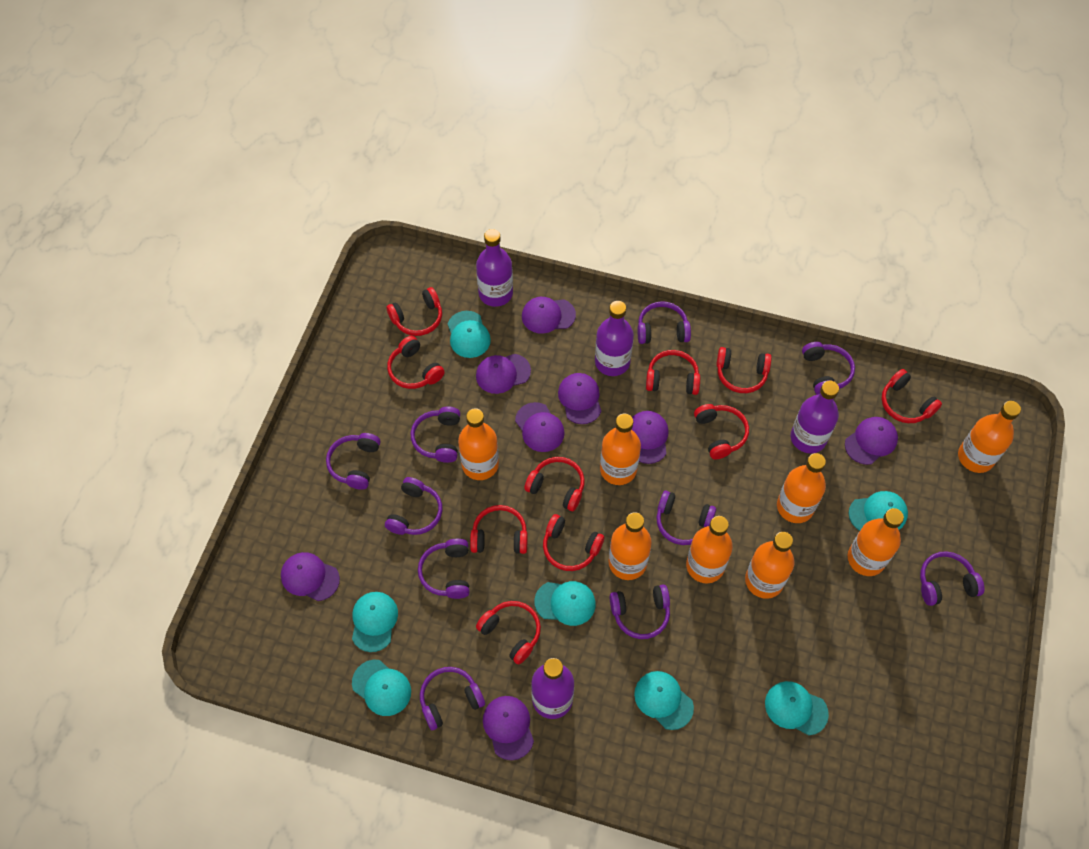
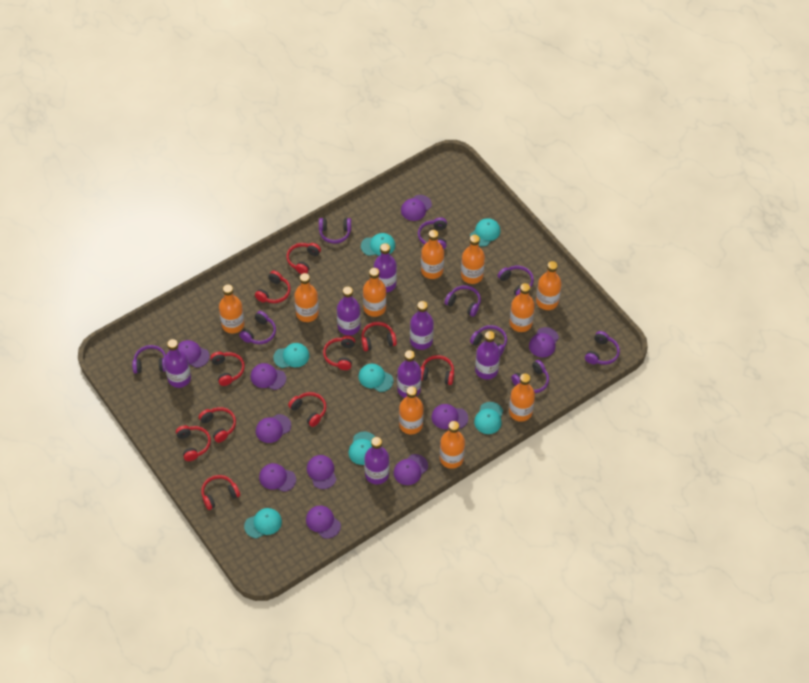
orange bottle: [458,408,499,480] [600,413,641,485] [608,512,652,580] [686,516,733,583] [745,532,794,599] [777,453,826,523] [848,508,904,576] [958,401,1021,473] = 8 -> [219,284,244,333] [294,273,319,322] [363,268,386,317] [399,386,424,434] [421,230,444,279] [440,421,465,469] [461,235,485,284] [509,373,535,422] [510,283,535,332] [536,261,562,310] = 10
purple bottle: [476,229,513,307] [531,658,574,719] [595,301,634,376] [791,381,839,454] = 4 -> [164,339,191,388] [337,286,361,335] [364,437,389,485] [374,243,397,293] [397,350,421,398] [410,301,434,350] [475,331,500,380] = 7
purple cap: [281,552,340,601] [476,354,531,394] [483,696,534,760] [515,402,564,452] [522,297,576,334] [558,373,601,424] [632,411,669,464] [845,417,898,465] = 8 -> [178,340,210,368] [251,363,286,390] [256,414,291,443] [259,463,296,492] [306,506,341,539] [307,455,336,489] [394,454,428,485] [401,195,432,221] [431,404,468,429] [529,327,559,357] = 10
purple headphones: [326,433,380,490] [385,477,442,535] [411,406,460,463] [418,539,469,599] [420,667,485,730] [610,585,670,639] [637,301,691,344] [656,491,716,545] [802,342,855,395] [920,551,985,606] = 10 -> [132,345,166,374] [239,311,276,344] [319,218,351,244] [418,217,447,249] [445,285,481,317] [470,325,507,356] [498,266,534,296] [511,360,549,393] [585,331,620,365] = 9

